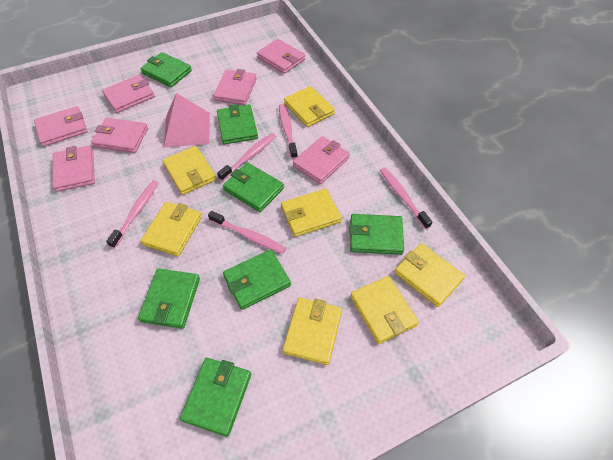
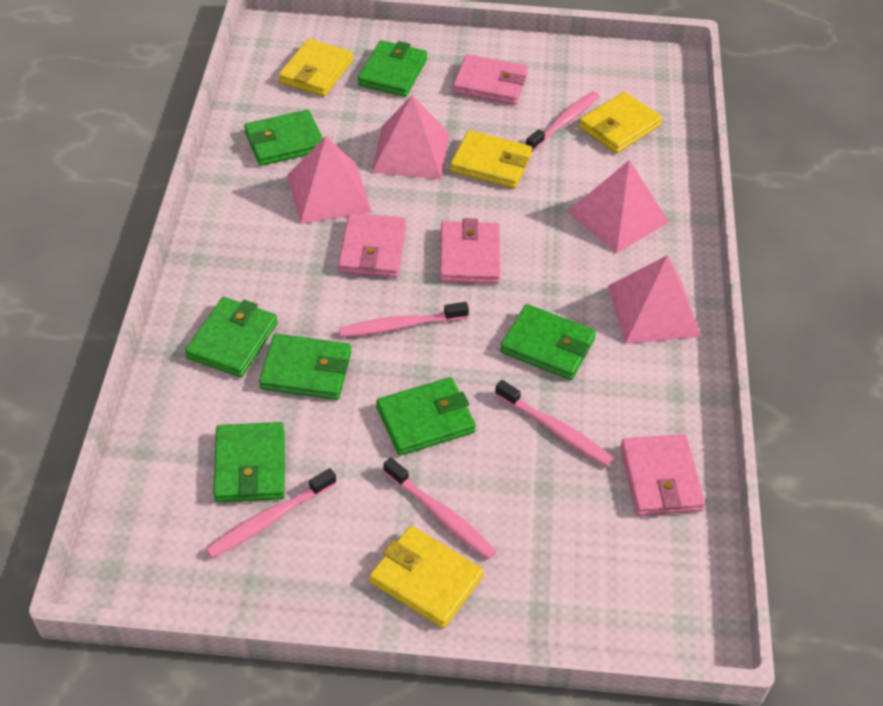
pink pyramid: [164,93,210,147] = 1 -> [287,136,372,224] [372,95,449,180] [568,160,669,253] [608,255,701,344] = 4
pink wallet: [34,106,88,146] [52,146,95,192] [91,118,148,153] [102,75,155,113] [213,69,257,105] [257,39,305,74] [293,136,350,184] = 7 -> [338,213,406,278] [440,218,500,284] [453,54,528,105] [620,434,705,516] = 4
yellow wallet: [141,202,202,256] [163,146,216,195] [281,189,342,237] [283,297,342,365] [284,86,335,127] [350,276,419,344] [395,243,465,307] = 7 -> [278,39,353,96] [370,526,484,628] [450,130,532,189] [579,92,663,153] = 4

